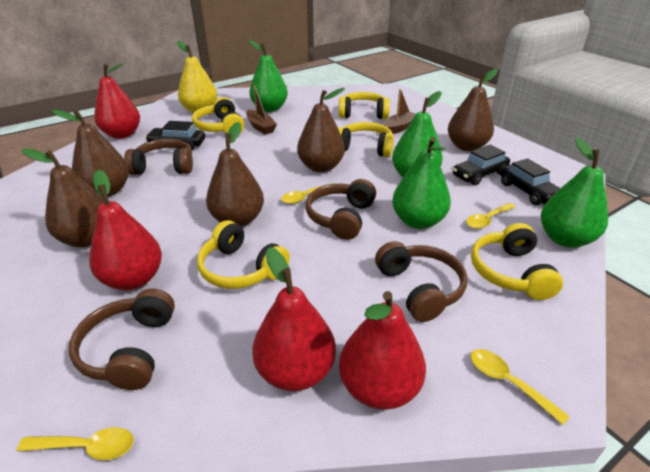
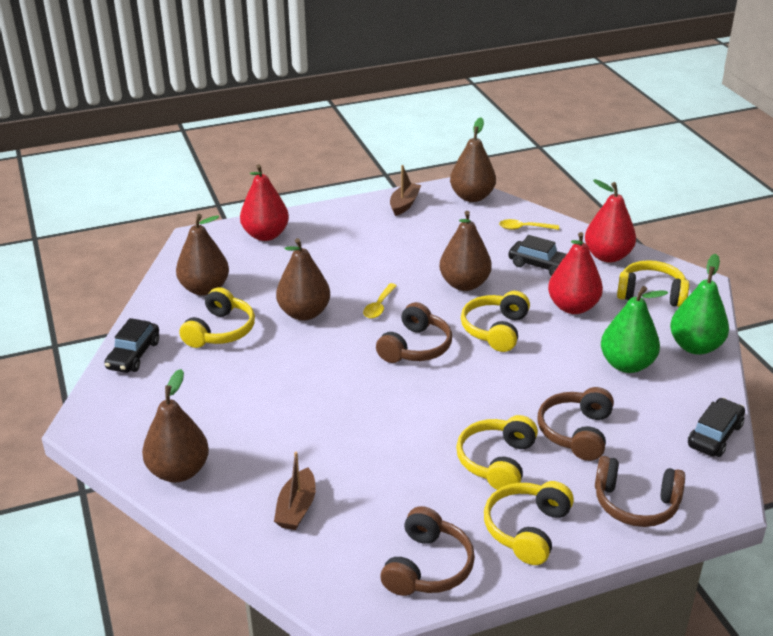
green pear: [249,40,288,112] [392,91,443,177] [392,137,451,229] [541,137,608,248] = 4 -> [601,286,668,373] [670,254,729,355] = 2
red pear: [89,170,162,290] [94,63,140,139] [252,247,336,391] [339,291,426,410] = 4 -> [240,164,289,241] [548,232,603,314] [585,179,636,263] = 3
yellow pear: [177,41,217,113] = 1 -> none = 0
yellow spoon: [17,427,134,460] [281,183,337,204] [466,203,515,229] [471,349,570,425] = 4 -> [363,283,397,319] [499,219,559,230] = 2

